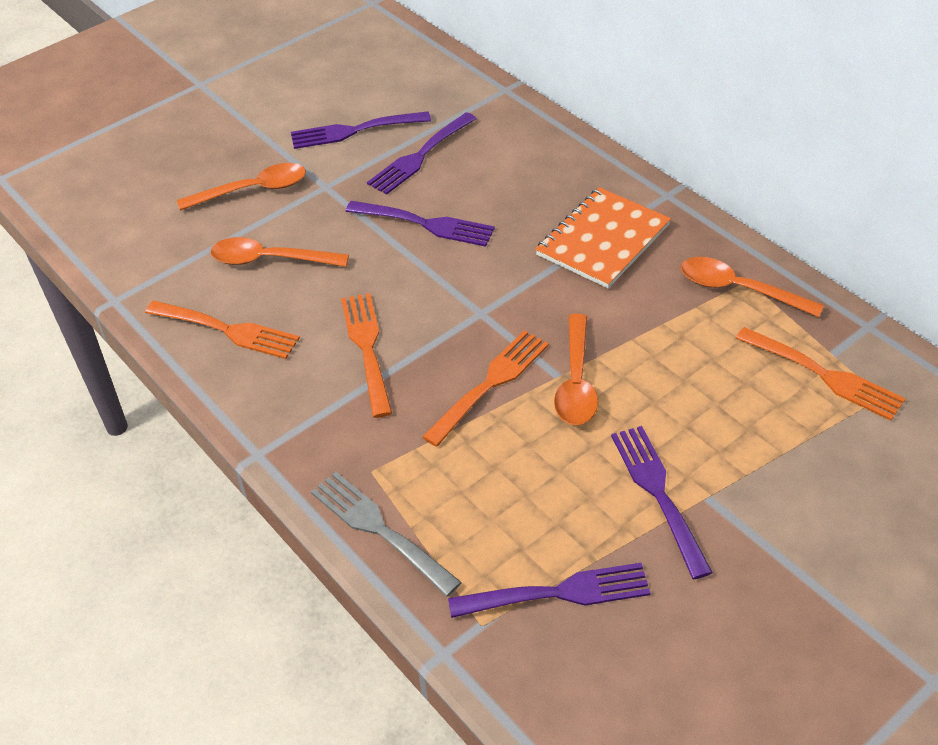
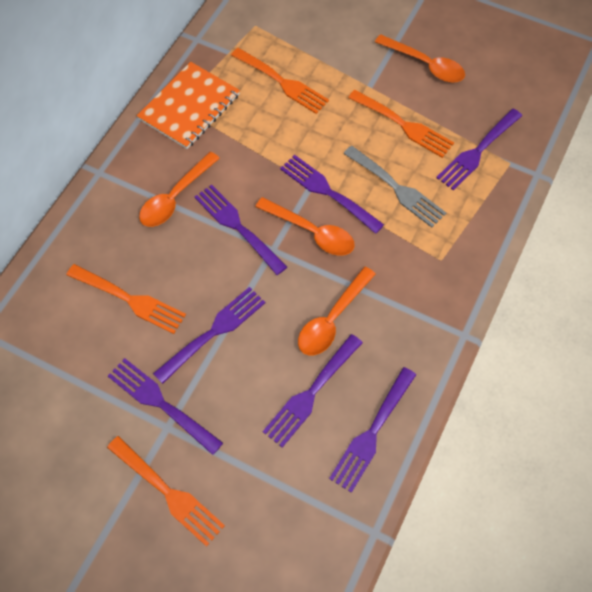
purple fork: [291,111,431,149] [346,201,495,247] [367,112,477,195] [448,563,651,618] [611,426,713,579] = 5 -> [108,358,223,455] [153,287,265,384] [195,185,287,275] [263,334,363,448] [280,155,384,234] [329,367,416,493] [436,109,522,191] = 7

